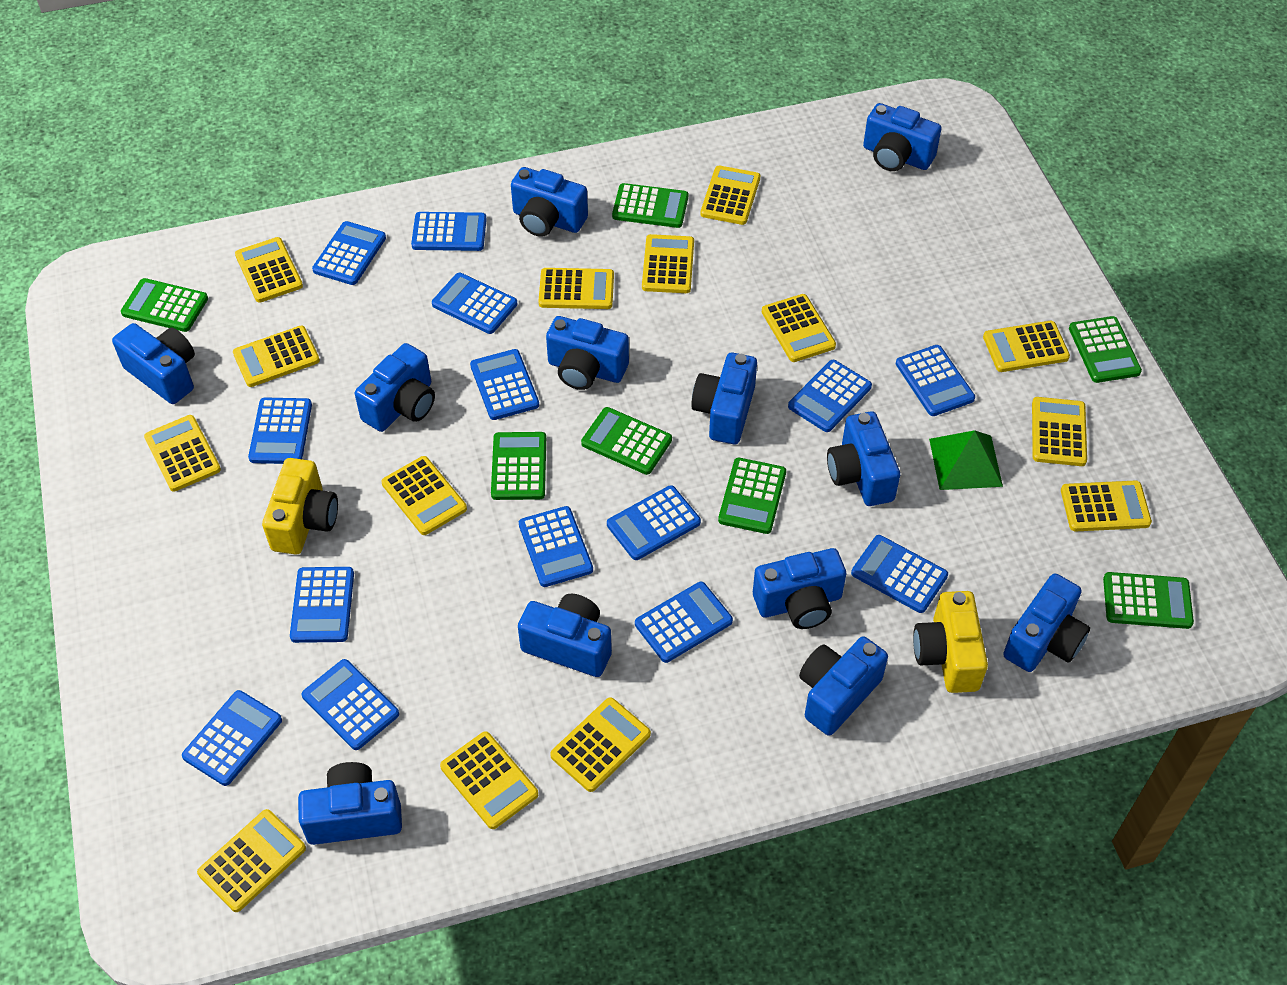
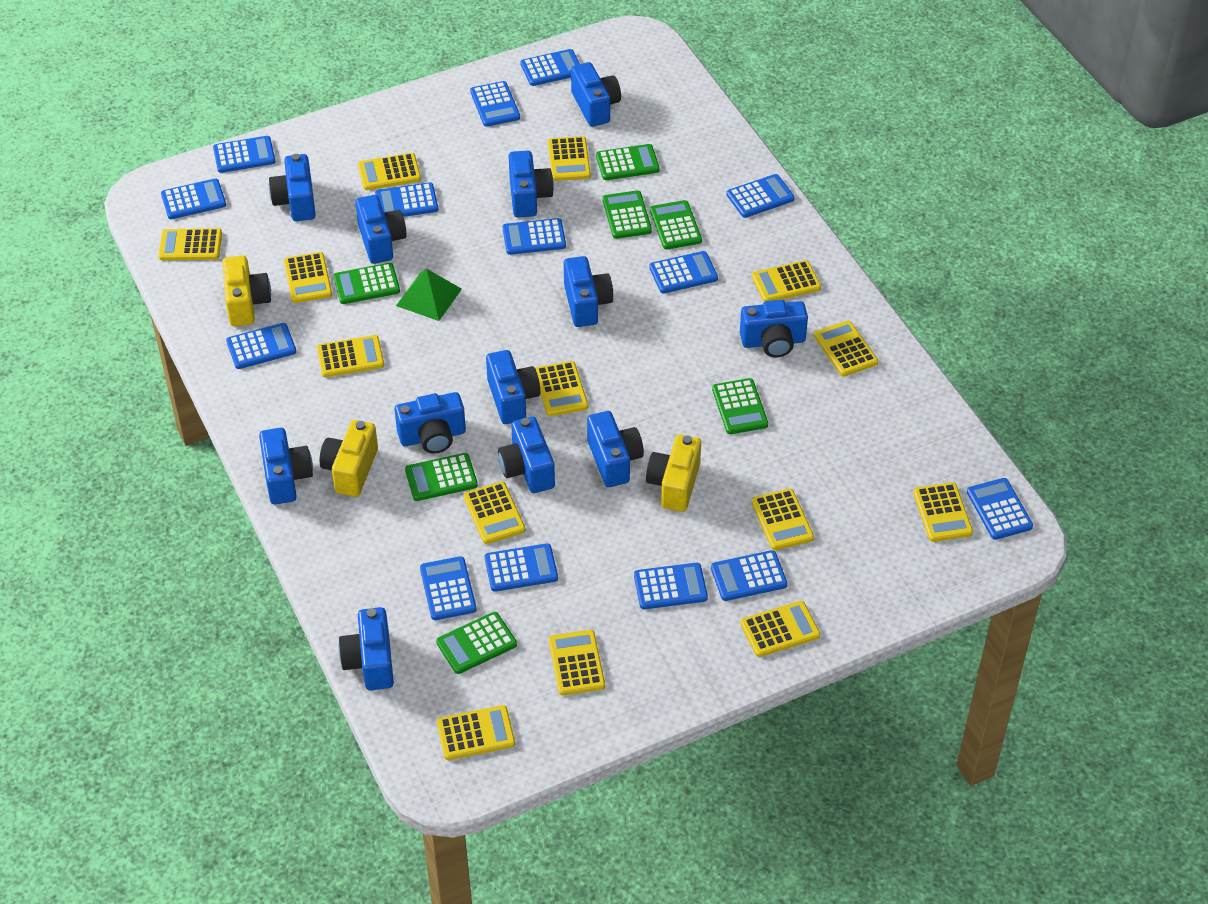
yellow camera: [262,458,338,555] [913,591,988,693] = 2 -> [222,255,271,326] [319,420,378,497] [646,434,701,512] = 3

